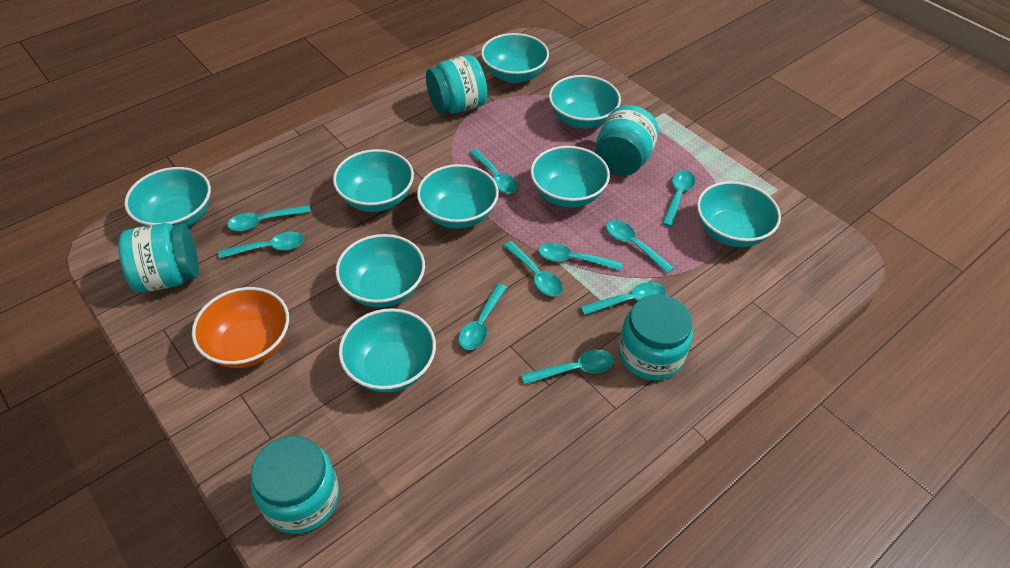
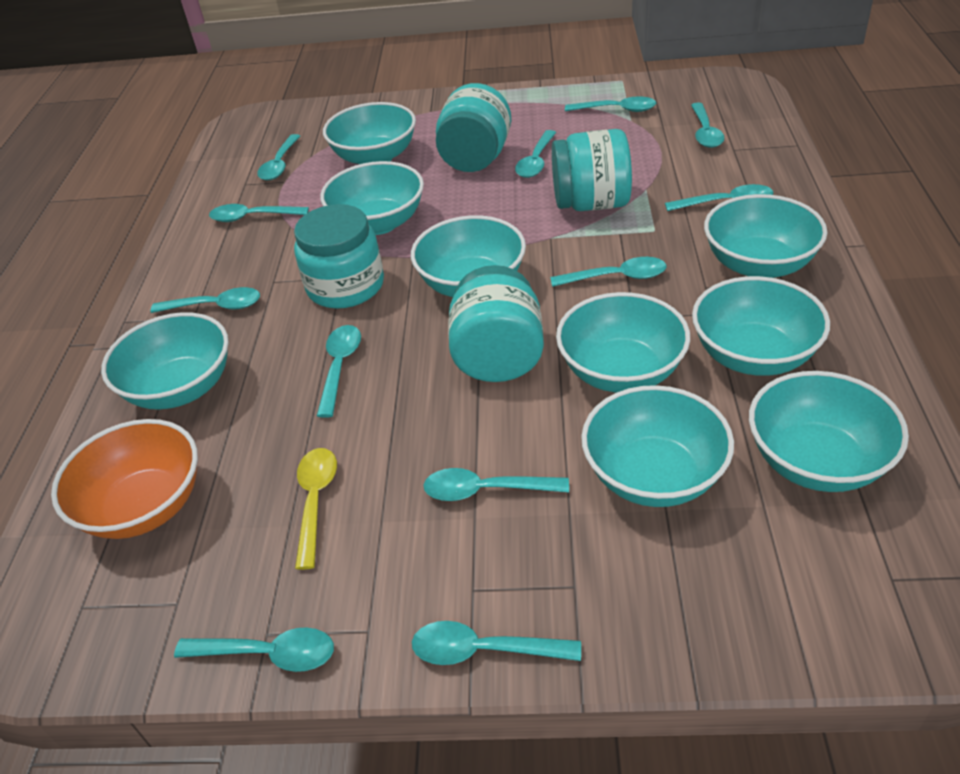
turquoise jar: [118,223,199,293] [251,436,339,534] [426,55,487,114] [595,105,659,176] [619,294,693,381] = 5 -> [294,204,384,309] [436,83,511,172] [448,265,544,382] [552,129,632,211] = 4
turquoise spoon: [219,232,304,259] [227,205,311,231] [458,284,507,350] [469,149,518,194] [504,241,563,296] [521,350,614,384] [538,243,622,271] [580,282,666,315] [606,220,674,274] [662,170,695,227] = 10 -> [150,287,260,313] [174,627,334,672] [209,204,309,222] [257,134,300,181] [317,325,361,418] [412,621,581,665] [423,468,569,501] [515,130,556,178] [550,257,666,287] [565,96,656,112] [665,184,774,211] [691,103,725,148] = 12
yellow spoon: none = 0 -> [295,448,337,570] = 1

